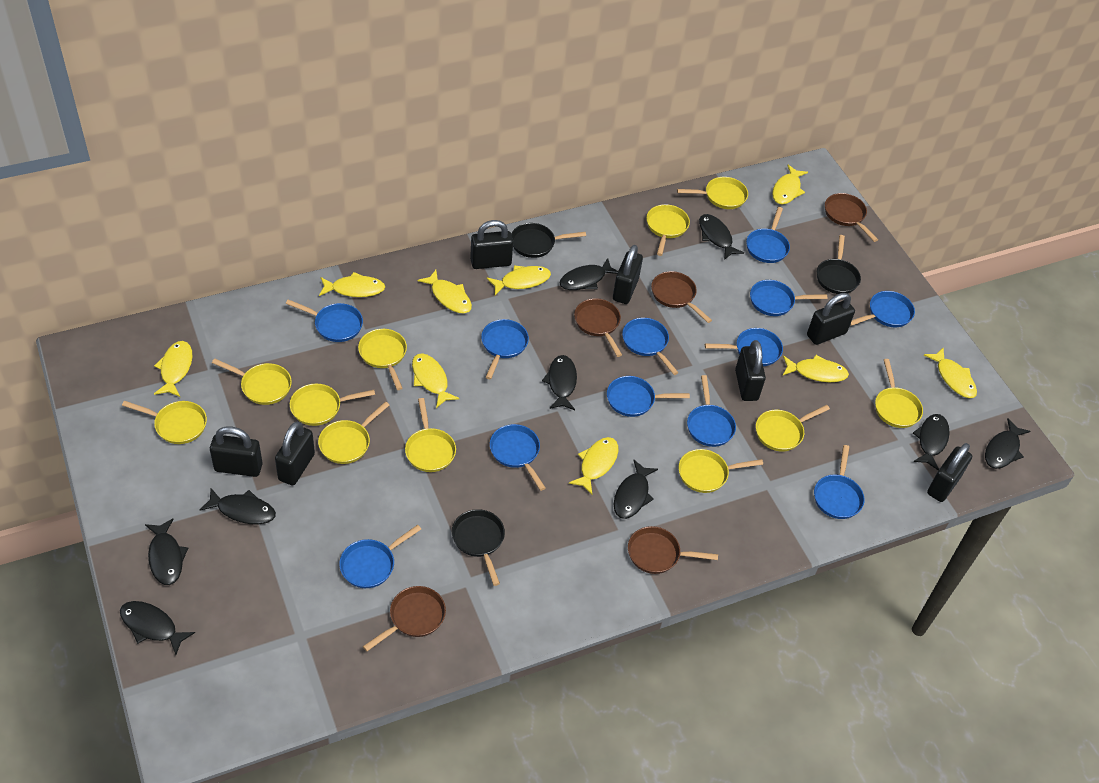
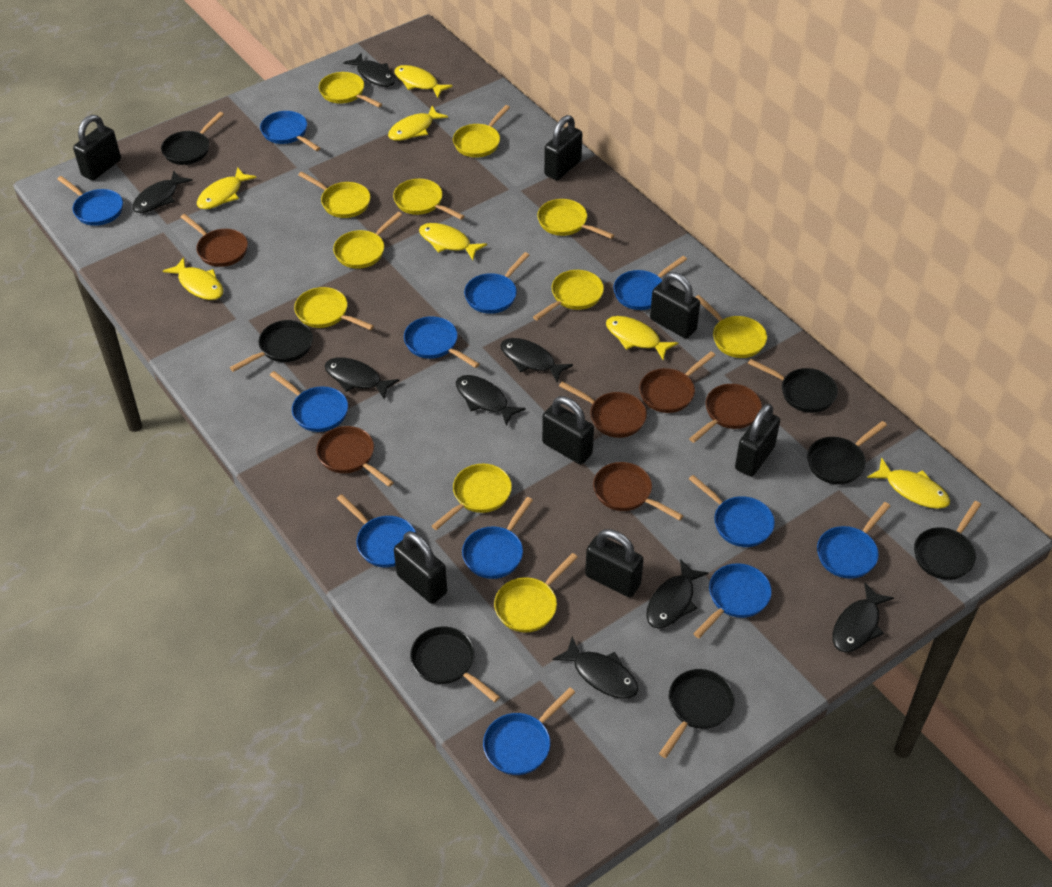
black fish: [120,601,195,655] [145,518,188,585] [200,488,276,524] [542,355,577,410] [560,258,618,290] [614,460,658,519] [699,214,744,260] [913,414,950,470] [985,418,1031,469] = 9 -> [132,171,193,213] [325,357,399,399] [343,53,396,87] [456,375,526,426] [500,338,573,383] [552,637,639,699] [646,559,709,629] [833,582,894,653] = 8
black pan: [452,509,505,586] [511,223,586,258] [817,235,861,294] = 3 -> [161,112,224,165] [230,320,313,372] [410,627,500,702] [659,669,735,758] [748,359,838,413] [807,421,887,485] [914,501,981,580] = 7
brown pan: [363,586,446,651] [574,298,622,357] [628,526,718,574] [651,271,712,323] [825,193,878,242] = 5 -> [181,214,248,267] [316,426,394,487] [559,381,647,438] [593,462,684,521] [639,351,715,413] [689,384,762,443] = 6
yellow fish: [154,341,192,397] [319,272,385,297] [412,353,459,408] [418,270,472,313] [487,265,551,295] [569,437,618,495] [772,165,808,204] [783,355,849,382] [924,348,977,398] = 9 -> [163,257,223,300] [197,167,256,209] [388,106,448,141] [394,65,453,98] [419,223,487,260] [606,316,678,360] [867,458,950,509] = 7

